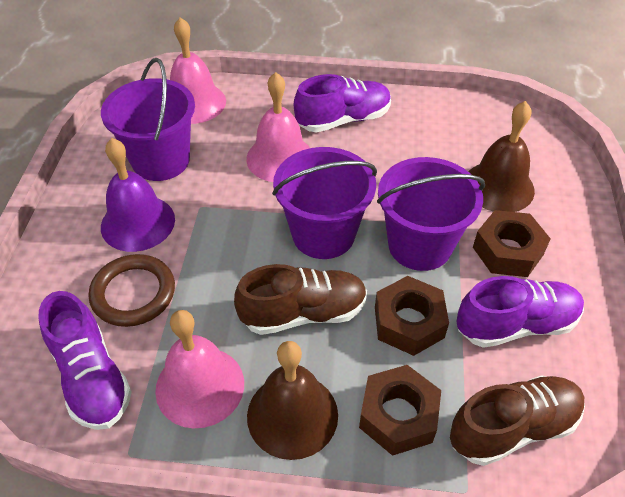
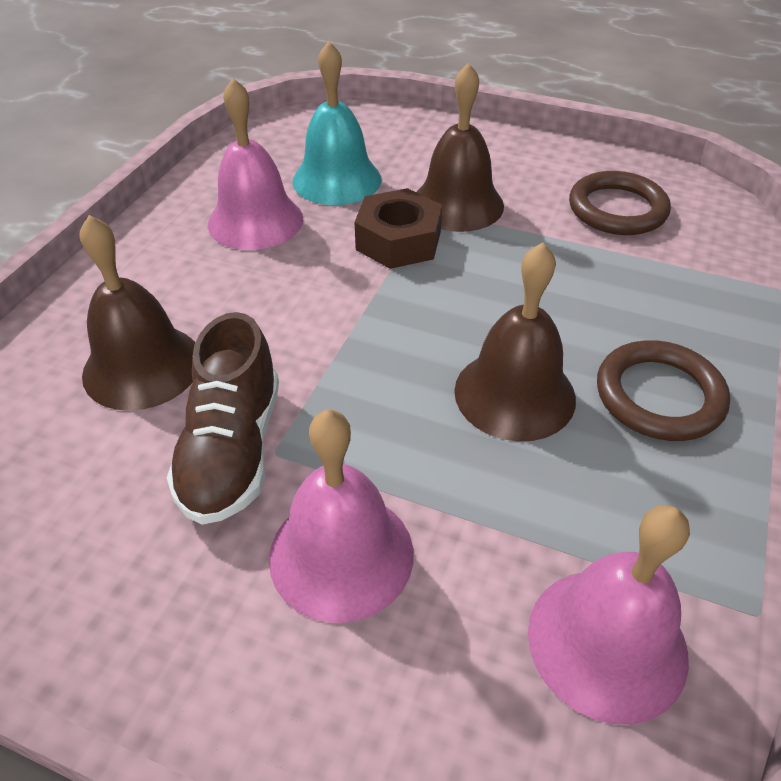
brown bell: [247,341,338,460] [468,101,535,212] = 2 -> [80,215,195,411] [416,63,504,232] [454,242,576,442] = 3
brown nut: [359,365,441,456] [375,276,449,356] [473,210,551,277] = 3 -> [355,188,442,269] = 1
brown ring: [89,254,175,327] = 1 -> [569,171,671,235] [597,340,730,441] = 2
brown shoe: [234,264,367,335] [450,375,585,466] = 2 -> [167,312,279,525] = 1
purple bell: [101,138,175,252] = 1 -> none = 0
purple bucket: [101,58,195,181] [272,147,377,259] [377,157,485,271] = 3 -> none = 0
purple shoe: [39,291,132,430] [294,74,391,132] [456,276,584,348] = 3 -> none = 0
turquoise bell: none = 0 -> [293,41,381,205] = 1

